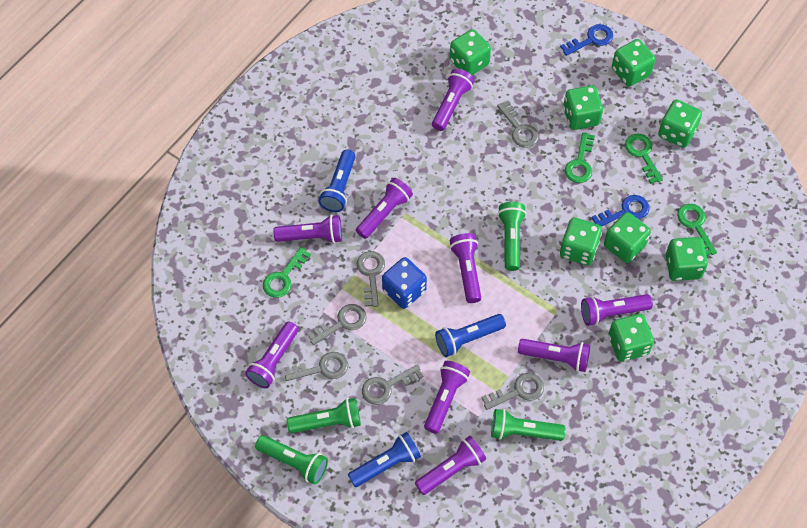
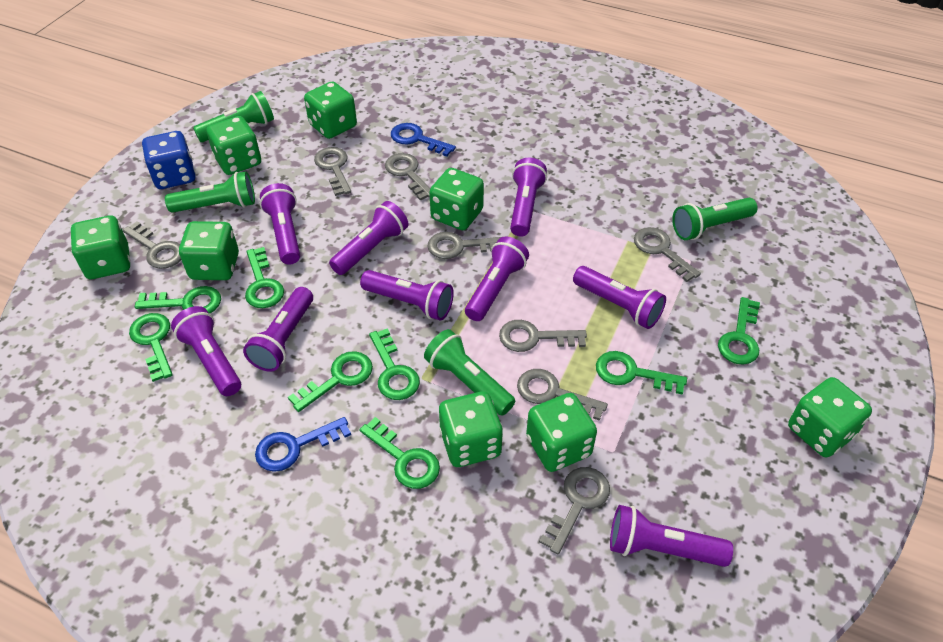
blue flashlight: [319,149,356,212] [348,432,421,487] [435,314,506,357] = 3 -> none = 0
green key: [263,247,311,298] [565,132,595,183] [625,134,663,184] [677,204,717,256] = 4 -> [129,313,173,382] [135,286,221,314] [245,247,284,308] [288,351,373,412] [359,417,440,489] [369,328,420,400] [596,351,687,395] [718,297,760,365] = 8
grey key: [284,352,348,381] [307,304,366,345] [357,251,385,307] [362,364,424,405] [481,373,544,410] [497,101,539,148] = 6 -> [123,221,181,269] [314,147,351,196] [385,153,430,201] [427,232,501,259] [499,320,587,352] [517,369,608,421] [539,467,610,554] [634,227,701,282] = 8

